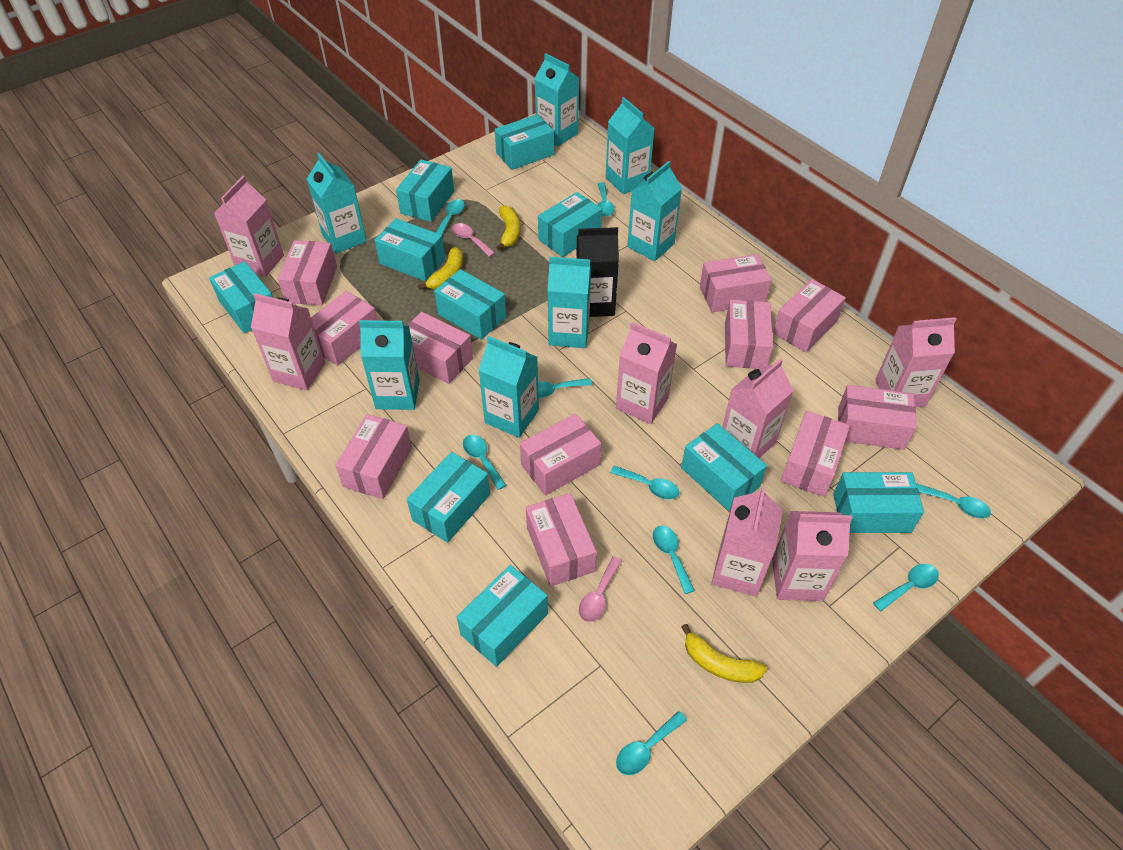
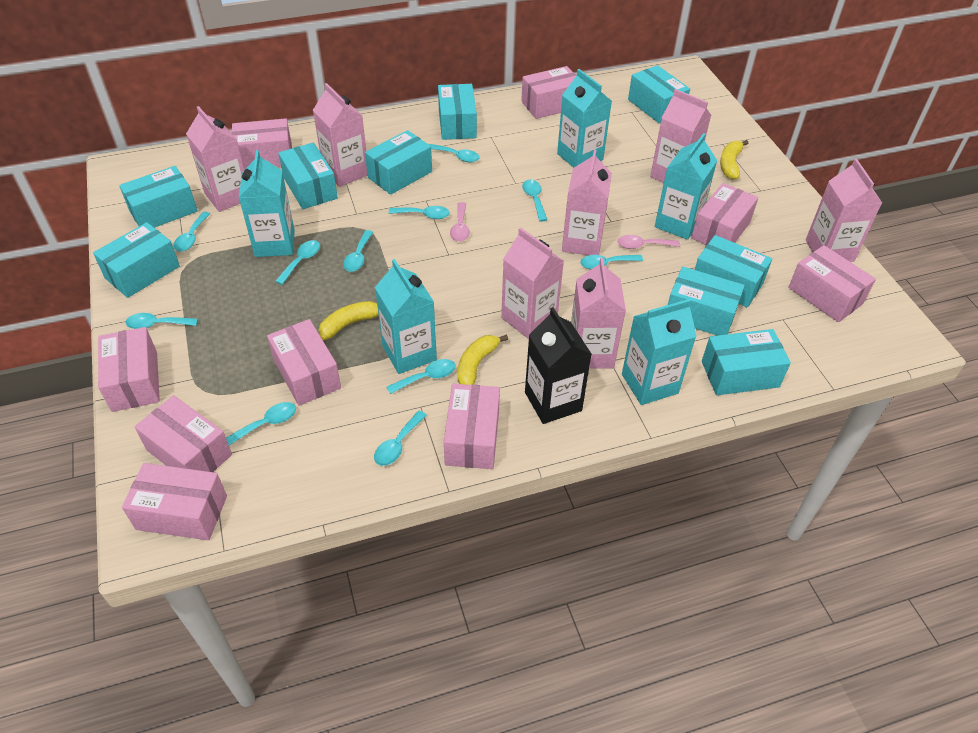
pink box: [277,240,337,305] [311,291,377,366] [335,414,412,499] [407,312,473,384] [520,413,601,496] [526,493,597,586] [700,254,772,312] [725,300,773,369] [773,279,846,352] [781,411,850,497] [838,385,917,450] = 11 -> [98,327,160,412] [122,463,227,540] [134,395,232,472] [232,118,292,170] [267,319,341,406] [444,384,500,469] [521,66,576,119] [691,183,758,245] [788,245,876,322] = 9
turquoise box: [209,261,273,334] [375,218,445,281] [396,160,454,222] [407,452,490,543] [434,269,506,340] [457,565,548,667] [495,114,554,170] [538,192,602,257] [681,423,767,511] [833,472,924,533] = 10 -> [93,222,180,298] [119,166,198,228] [278,142,338,209] [365,130,432,195] [438,84,477,140] [628,65,690,124] [668,267,744,336] [695,235,772,308] [702,329,791,395] = 9
turquoise carton: [307,153,367,254] [359,320,420,410] [479,336,539,438] [535,53,579,147] [547,257,591,348] [606,97,655,194] [627,161,682,261] = 7 -> [239,150,295,257] [375,259,437,374] [557,69,612,168] [622,299,697,405] [655,133,717,240] = 5
turquoise spoon: [436,199,465,235] [463,435,506,490] [538,378,592,398] [598,182,615,217] [610,466,679,500] [616,711,687,775] [653,525,695,594] [873,564,939,612] [916,483,991,518] = 9 -> [126,313,198,329] [173,212,210,251] [226,402,296,446] [275,240,320,285] [343,230,373,272] [374,411,427,466] [387,359,456,394] [389,206,450,219] [429,144,480,163] [522,179,547,222] [580,255,643,269] = 11

